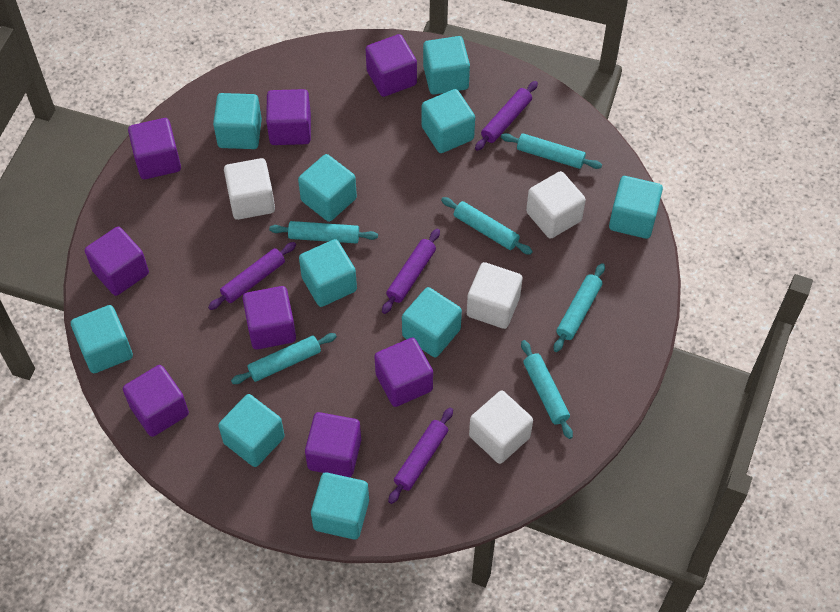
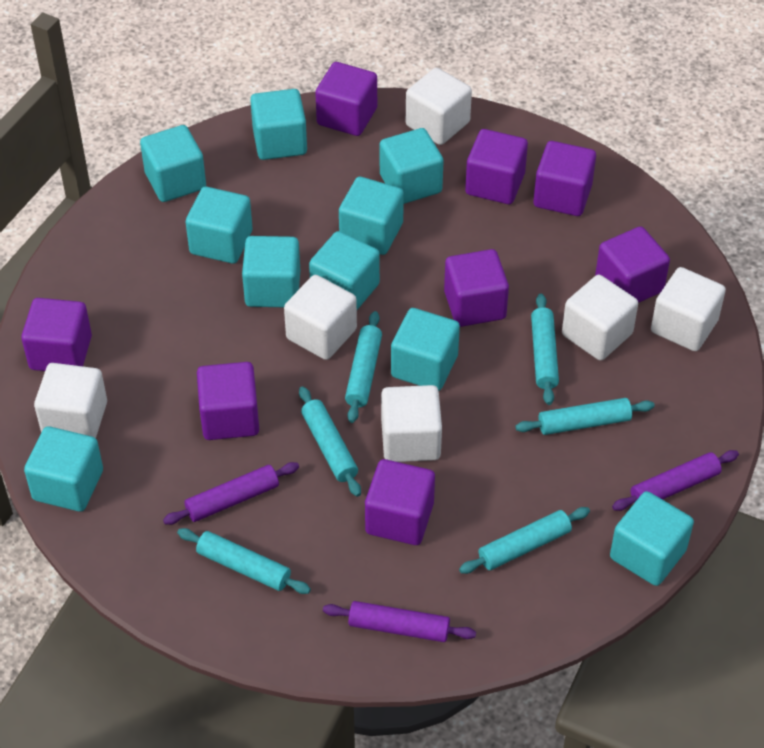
purple rolling pin: [208,242,296,310] [382,229,440,314] [388,408,453,504] [475,81,538,151] = 4 -> [163,462,299,525] [323,601,476,642] [612,450,739,511] = 3
white cube: [224,158,275,220] [467,262,522,329] [469,391,533,464] [526,171,586,239] = 4 -> [34,363,107,438] [284,275,357,360] [381,385,442,462] [406,68,472,145] [562,275,638,360] [651,267,726,351] = 6

